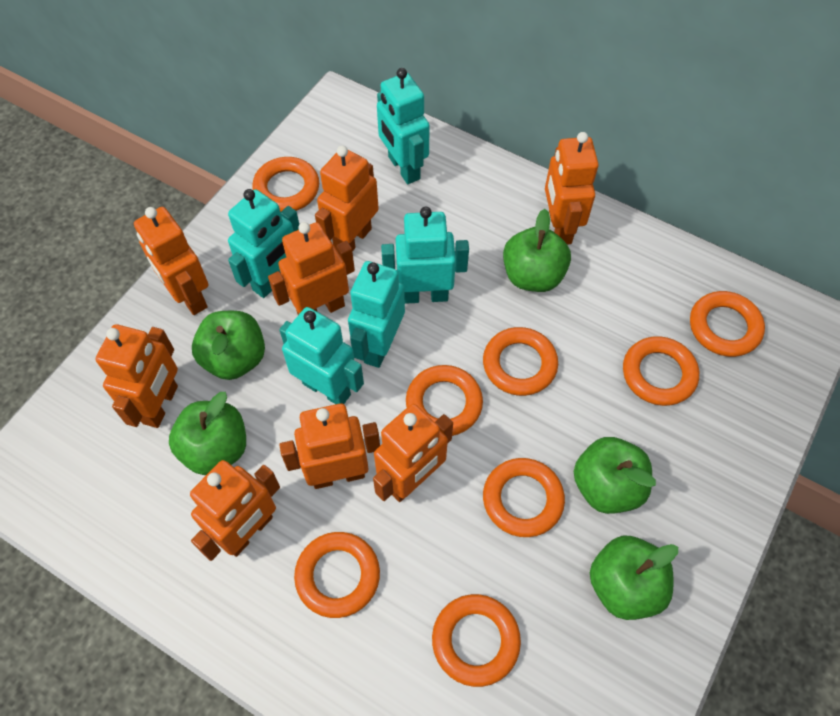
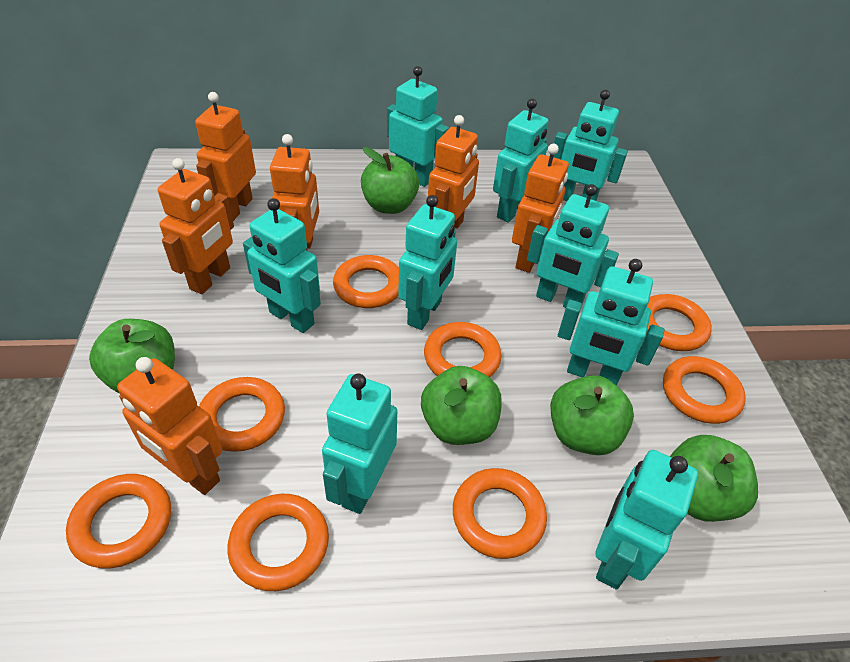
orange robot: [95,324,178,428] [134,207,208,315] [190,460,280,561] [268,222,355,315] [279,404,380,489] [315,146,379,252] [373,404,453,502] [545,132,599,245] = 8 -> [117,357,222,495] [158,158,234,294] [195,92,256,221] [270,134,319,251] [428,115,479,228] [512,144,569,273] = 6
turquoise robot: [228,189,299,298] [279,307,364,404] [348,261,405,368] [377,68,430,184] [381,207,469,304] = 5 -> [243,198,321,333] [322,374,397,514] [387,66,449,187] [398,195,457,330] [493,99,548,223] [527,184,619,308] [553,90,628,201] [558,259,665,386] [596,450,698,590] = 9

